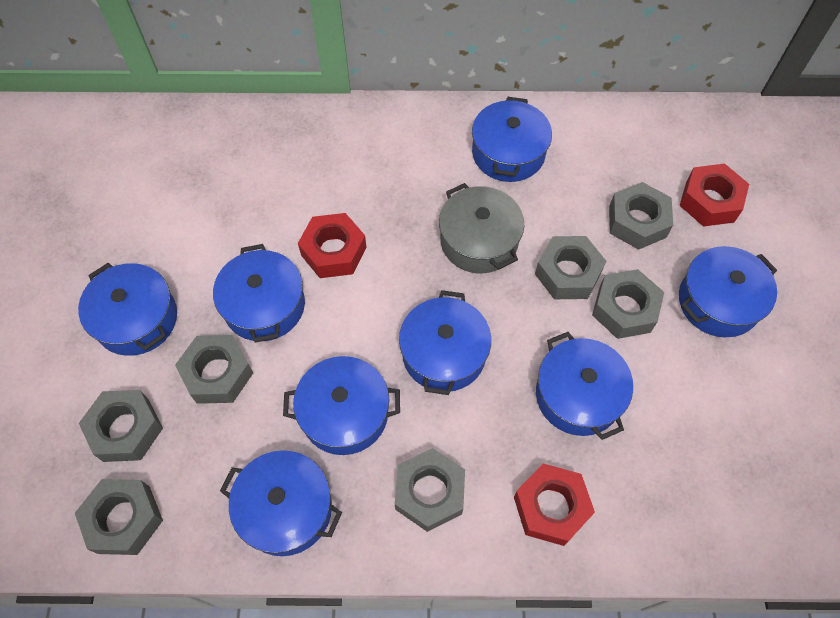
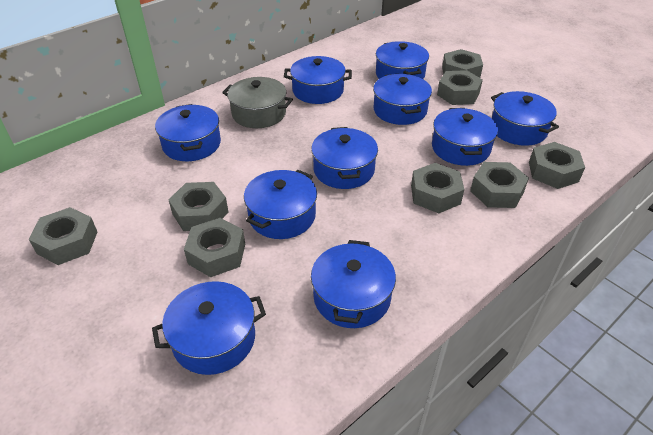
blue pot: [78,263,177,356] [213,244,305,343] [220,450,342,556] [283,356,400,455] [399,290,491,395] [472,97,552,182] [536,332,633,440] [679,246,777,337] = 8 -> [152,281,266,375] [155,104,221,161] [244,170,317,239] [284,56,352,104] [311,127,378,189] [311,240,396,328] [373,74,432,125] [376,41,429,79] [432,108,498,166] [491,91,559,146] = 10
grey nut: [75,479,163,555] [79,390,163,462] [175,335,253,404] [395,448,465,532] [535,236,606,299] [592,269,664,339] [609,182,673,250] = 7 -> [29,207,97,265] [168,182,228,231] [184,218,245,277] [411,163,465,213] [437,70,483,105] [442,49,483,78] [470,162,529,208] [529,142,585,189] = 8
red nut: [298,213,367,278] [514,464,595,546] [679,163,749,227] = 3 -> none = 0

